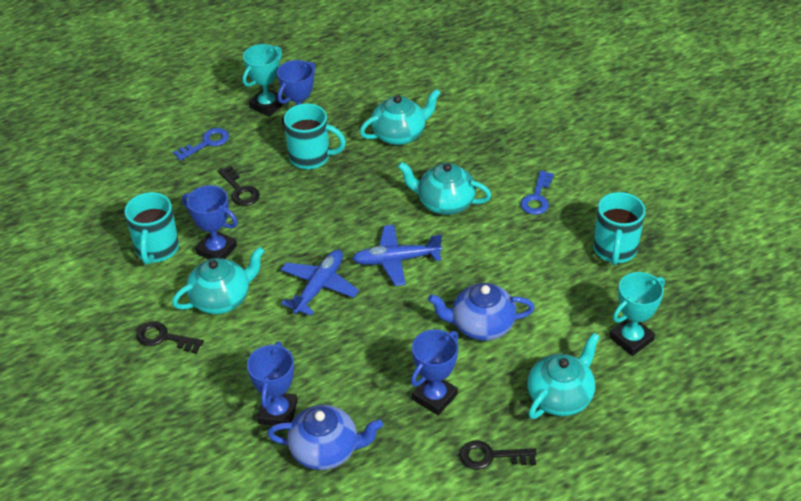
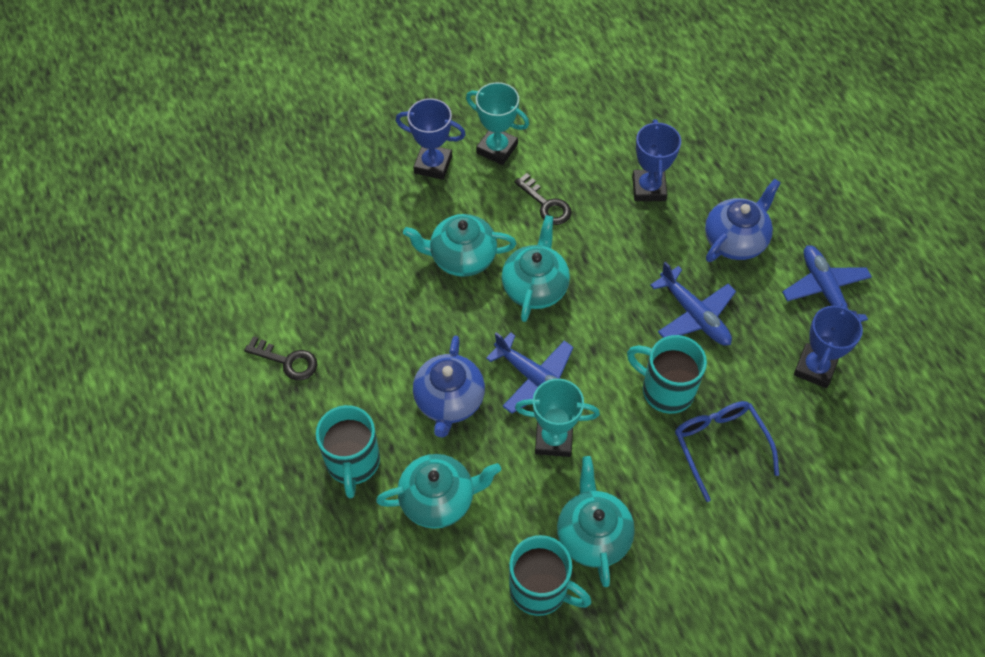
black key: [136,321,204,354] [218,165,260,206] [460,440,537,470] = 3 -> [244,336,317,381] [514,173,572,225] = 2
blue glasses: none = 0 -> [675,401,779,502] = 1
blue key: [173,128,229,161] [520,171,554,215] = 2 -> none = 0
blue plane: [281,250,359,316] [352,225,442,286] = 2 -> [486,332,574,414] [650,262,736,346] [782,245,872,322] = 3
blue trophy: [182,185,238,259] [247,341,297,426] [277,60,315,125] [411,329,458,415] = 4 -> [395,98,466,180] [632,119,681,201] [794,302,863,388] = 3

